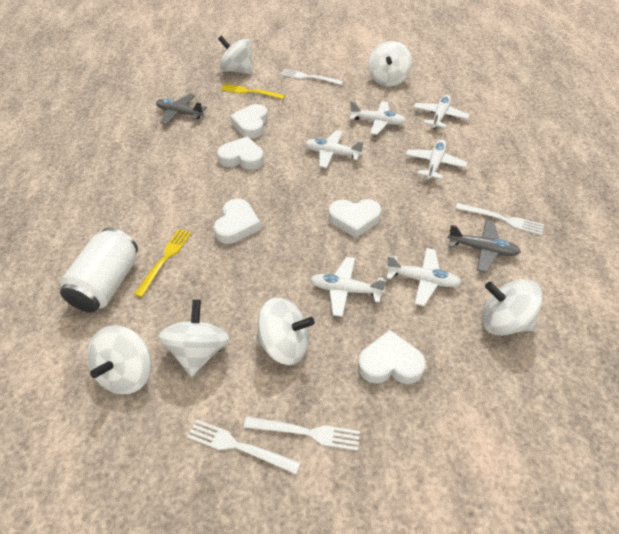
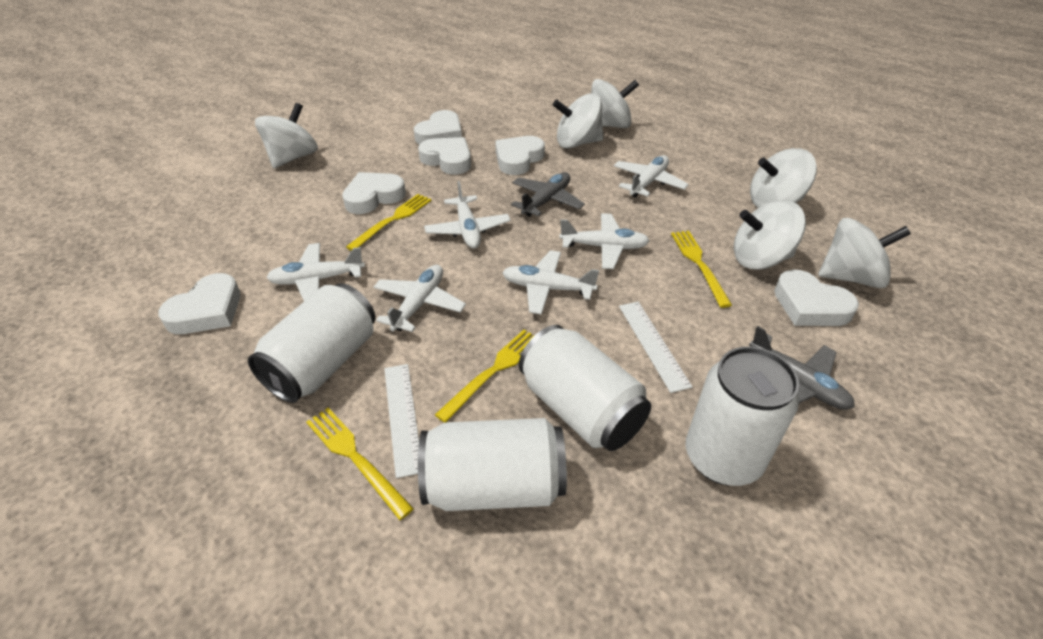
white can: [60,228,138,313] = 1 -> [248,283,375,403] [418,418,567,511] [519,325,651,451] [686,347,799,486] = 4
white fork: [187,419,301,474] [244,417,360,451] [280,69,344,85] [455,203,544,235] = 4 -> none = 0
white heart: [214,199,261,244] [217,136,264,170] [230,104,268,138] [328,199,381,238] [358,330,426,384] = 5 -> [158,273,241,334] [342,172,406,214] [414,110,462,145] [418,137,471,174] [495,136,545,175] [774,270,859,326] = 6
white ruler: none = 0 -> [384,364,419,478] [619,302,692,393] = 2
yellow fork: [134,229,192,297] [221,83,285,99] = 2 -> [306,408,414,520] [346,194,432,251] [435,330,535,423] [671,231,732,308] = 4

